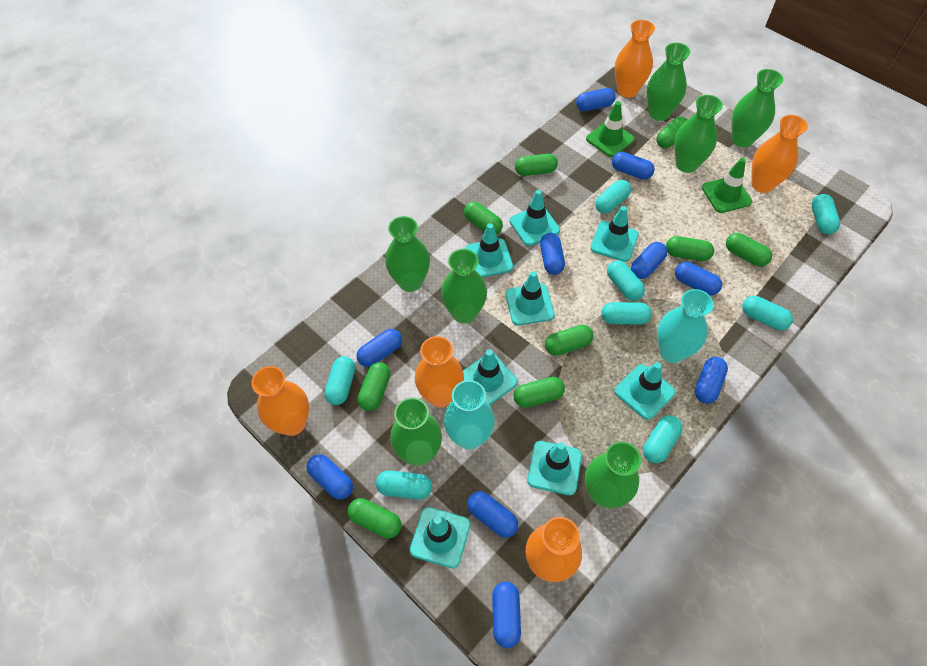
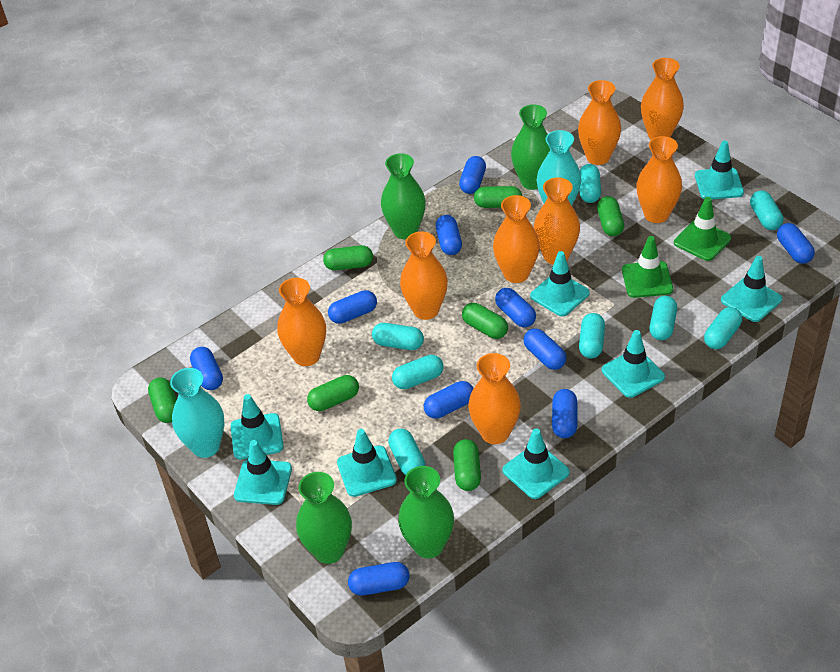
green capsule: [348,498,401,539] [357,362,391,411] [464,202,503,234] [513,377,565,408] [515,154,558,176] [545,325,593,356] [656,117,687,148] [666,236,714,261] [726,233,772,267] = 9 -> [148,378,177,423] [307,375,359,411] [323,245,373,270] [453,439,481,491] [462,303,508,339] [474,186,522,208] [597,196,624,236] = 7
green vase: [385,216,430,292] [390,397,442,466] [441,249,487,324] [585,441,641,508] [647,43,690,121] [674,95,723,173] [731,69,783,147] = 7 -> [296,472,352,564] [381,153,426,239] [398,466,454,558] [511,105,550,190] = 4
orange vase: [251,366,309,436] [415,336,464,408] [526,517,582,582] [615,20,655,98] [751,115,808,193] = 5 -> [277,278,326,366] [400,232,448,320] [468,353,521,444] [493,195,540,283] [534,177,580,265] [578,80,621,165] [637,136,682,223] [641,58,684,140] = 8

